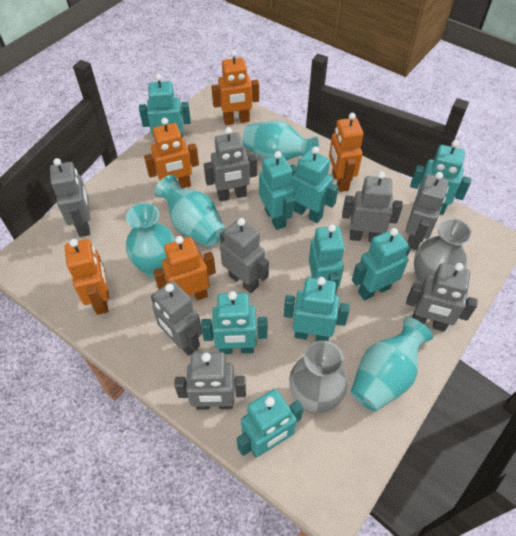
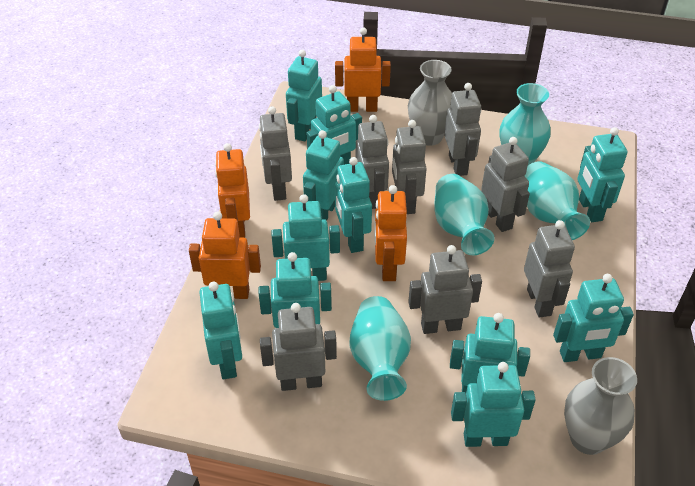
orange robot: [65,239,109,315] [144,118,199,188] [153,236,216,300] [211,50,259,125] [329,113,363,192] = 5 -> [189,211,261,299] [215,143,250,238] [335,27,391,112] [374,185,407,281] = 4
turquoise robot: [139,74,191,138] [201,291,268,354] [237,389,303,457] [259,151,295,230] [284,277,350,341] [290,146,339,223] [309,224,345,294] [352,228,411,300] [410,140,471,215] = 9 -> [199,282,242,379] [258,252,332,328] [271,194,340,281] [286,50,322,142] [303,130,344,221] [307,85,362,165] [335,157,372,253] [450,313,530,393] [451,362,536,447] [553,274,634,362] [577,127,628,222] = 11

